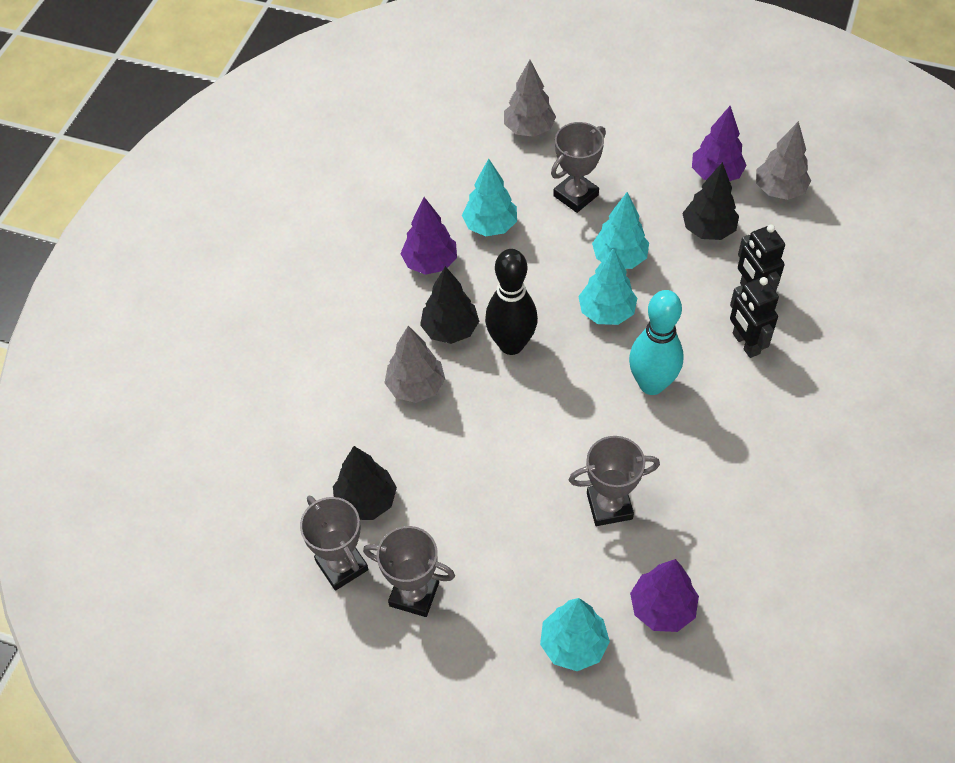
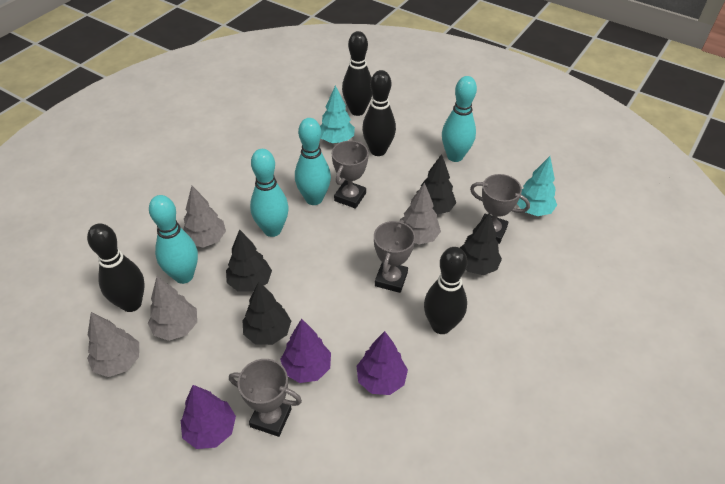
black bowling pin: [485,249,538,355] = 1 -> [87,223,144,312] [342,31,372,116] [362,70,396,156] [424,247,467,334] = 4
black robot: [730,277,779,358] [738,224,785,292] = 2 -> none = 0
black tree: [333,446,397,520] [420,266,479,344] [682,162,739,240] = 3 -> [226,229,272,292] [242,281,291,345] [417,154,456,215] [460,213,502,275] = 4
grey tree: [384,326,445,403] [504,60,556,137] [756,121,811,200] = 3 -> [87,312,139,377] [148,277,197,341] [183,186,226,248] [400,183,441,245] = 4
turquoise bowling pin: [629,290,684,395] = 1 -> [149,195,198,284] [250,149,289,237] [295,118,331,205] [442,76,477,162] = 4
turquoise tree: [462,159,517,236] [540,598,610,671] [578,248,637,325] [592,192,649,269] = 4 -> [320,85,355,143] [517,156,557,216] = 2

